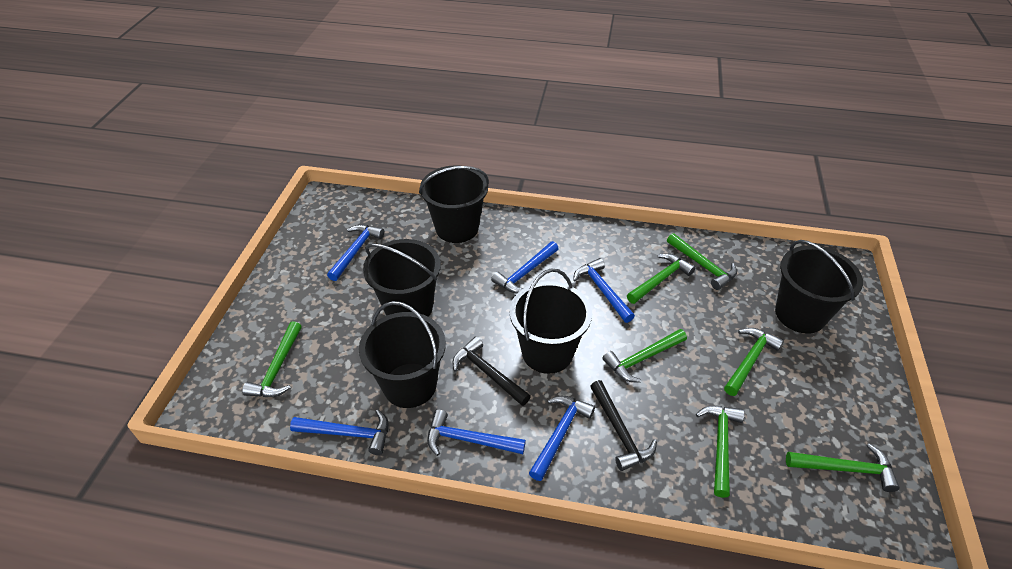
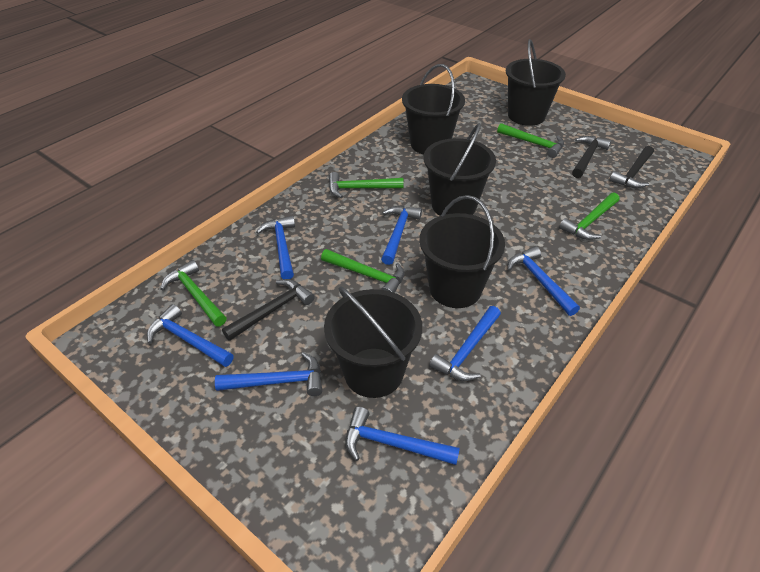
black hammer: [452,336,531,406] [590,380,657,471] = 2 -> [222,279,315,341] [572,136,611,178] [609,146,654,188] = 3
blue hammer: [290,410,388,455] [327,224,384,281] [427,409,526,456] [491,241,559,294] [529,396,595,481] [573,258,635,323] = 6 -> [147,304,234,367] [215,352,322,396] [256,216,295,279] [345,407,460,465] [381,206,422,265] [429,306,501,381] [508,246,580,316] = 7
green hammer: [242,321,302,397] [602,329,687,383] [627,253,696,304] [667,233,737,290] [696,406,745,498] [724,328,784,396] [786,443,900,492] = 7 -> [161,260,227,327] [321,249,404,293] [329,172,404,198] [497,123,564,158] [559,193,619,240] = 5

